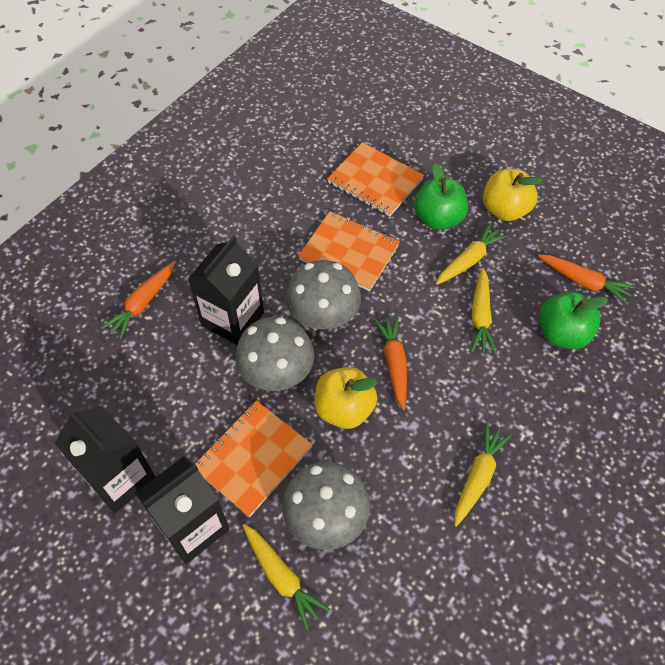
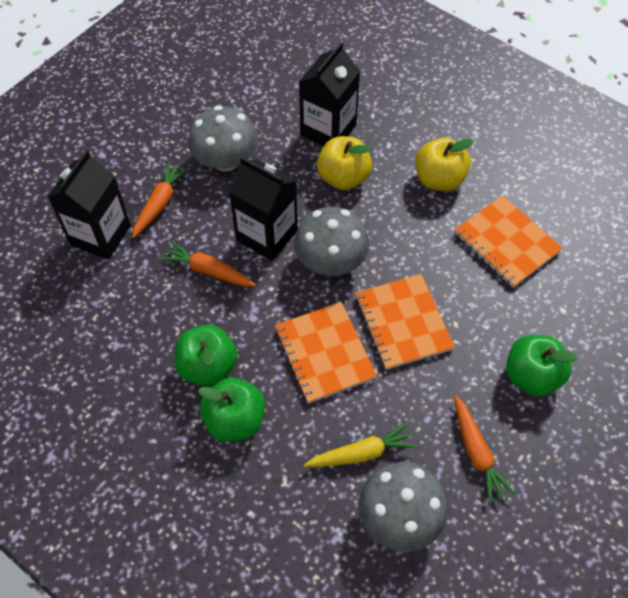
green apple: [414,163,468,230] [539,292,608,349] = 2 -> [175,325,238,386] [198,378,265,442] [506,335,578,397] = 3
yellow carrot: [242,524,330,631] [436,223,508,285] [455,423,511,527] [471,268,497,354] = 4 -> [304,422,418,467] = 1

